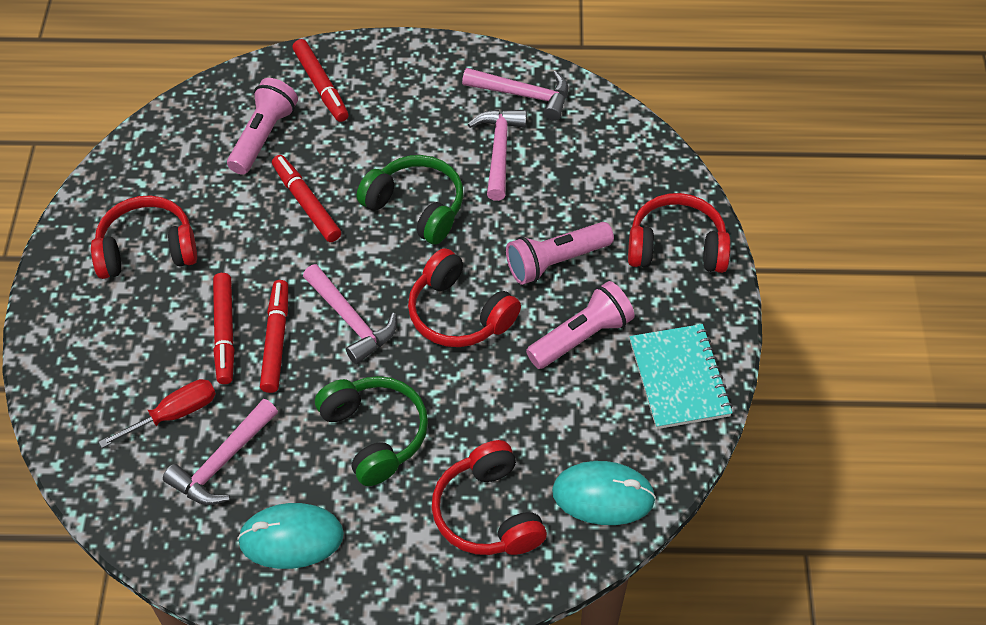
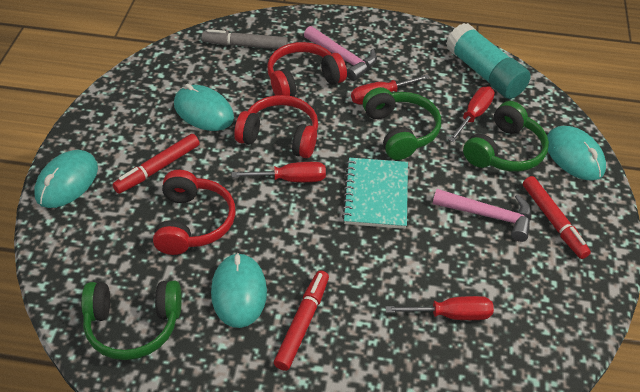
green headphones: [315,376,428,486] [357,155,464,244] = 2 -> [81,281,182,360] [363,87,441,160] [463,101,549,172] = 3
grey marker: none = 0 -> [202,29,288,49] = 1
pink flashlight: [227,78,298,175] [506,222,614,285] [526,281,635,369] = 3 -> none = 0
pink hammer: [163,399,278,505] [303,264,397,364] [462,68,568,121] [468,110,527,201] = 4 -> [304,26,377,81] [433,189,531,242] = 2
red headphones: [91,195,197,279] [408,248,521,347] [432,440,547,555] [628,193,731,273] = 4 -> [153,170,236,255] [234,95,318,158] [267,42,347,97] = 3
red marker: [213,273,234,384] [260,280,288,393] [272,155,341,242] [292,39,349,122] = 4 -> [112,134,200,194] [274,271,329,371] [523,176,591,259] = 3
red screwdriver: [99,379,216,448] = 1 -> [232,162,326,182] [351,74,430,105] [385,296,494,320] [449,86,495,142] = 4
turquoise glue stick: none = 0 -> [446,23,531,99] = 1
turquoise mouse: [237,503,344,569] [552,461,656,525] = 2 -> [34,150,98,208] [174,84,234,131] [211,253,267,328] [547,126,606,180] = 4

